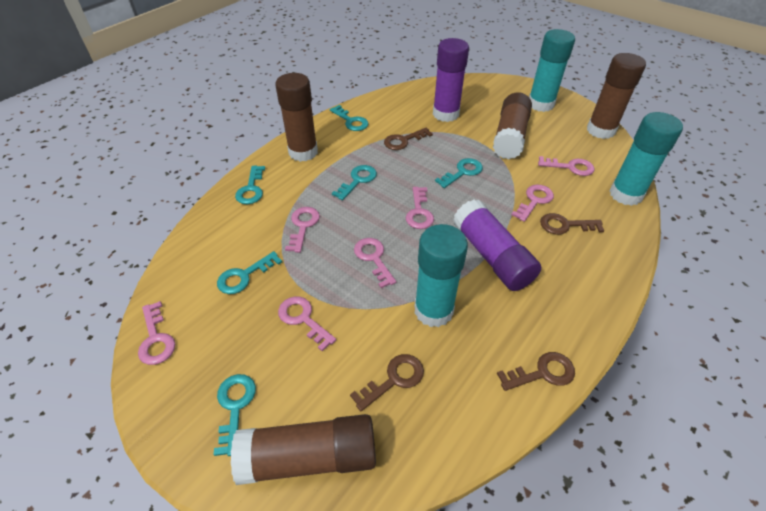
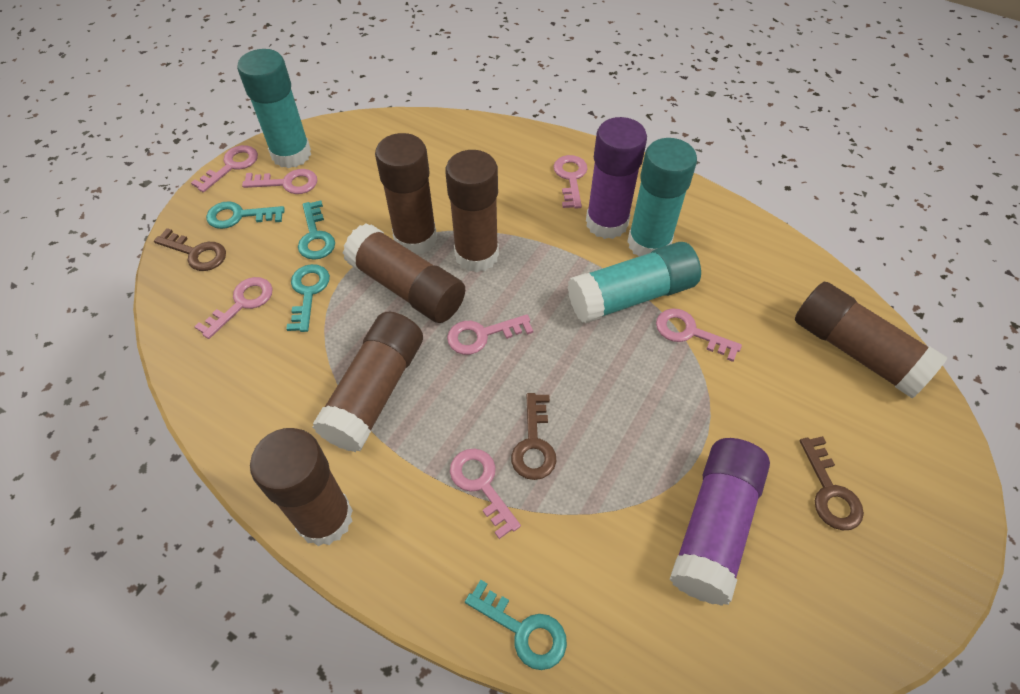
brown glue stick: [231,414,376,485] [275,73,318,162] [493,92,532,159] [587,53,646,139] = 4 -> [250,428,353,546] [313,312,423,452] [343,223,465,323] [375,133,437,254] [445,150,499,272] [795,282,948,398] = 6
brown key: [350,354,424,411] [384,128,433,150] [497,352,575,391] [540,213,604,235] = 4 -> [154,228,226,271] [511,393,556,480] [800,436,864,530] = 3
turquoise key: [213,374,256,456] [217,251,282,294] [235,166,265,204] [330,105,368,131] [332,165,377,200] [435,158,483,188] = 6 -> [206,201,285,229] [286,264,330,332] [298,201,335,260] [465,580,567,670] = 4

